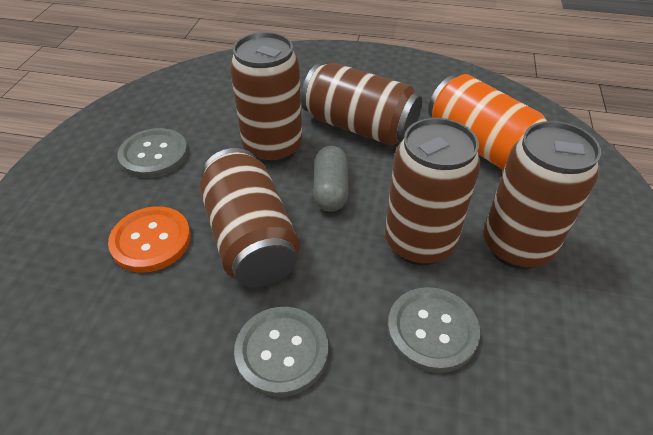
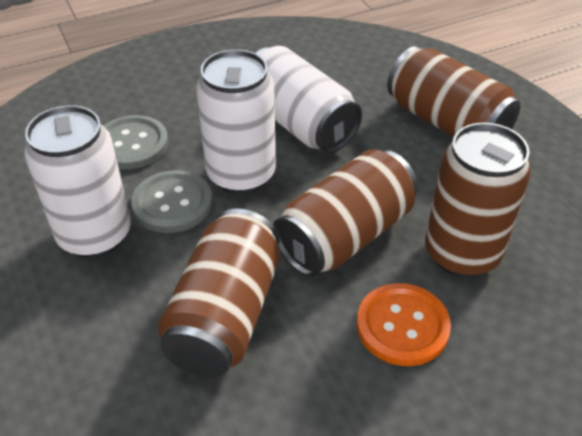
brown can: [200,148,300,287] [230,32,303,164] [301,63,422,146] [385,118,481,265] [483,121,601,269] = 5 -> [158,208,280,377] [273,149,418,277] [387,46,520,137] [425,123,531,278] = 4
grey button: [117,128,188,178] [234,307,328,397] [387,287,480,373] = 3 -> [103,115,168,169] [131,170,212,233] = 2
grey capsule: [313,146,349,212] = 1 -> none = 0
orange can: [428,74,547,170] = 1 -> none = 0
white can: none = 0 -> [24,105,131,258] [196,49,276,194] [256,46,362,153] = 3

